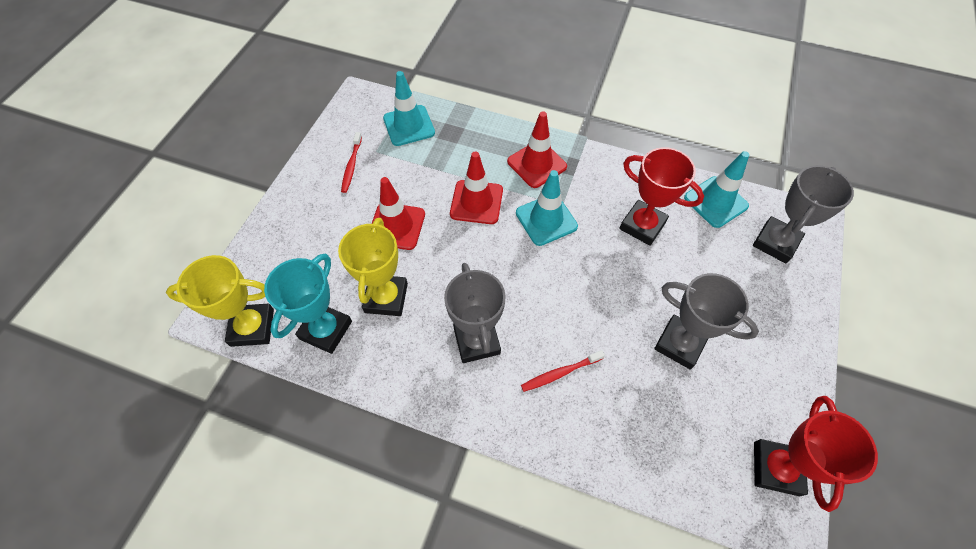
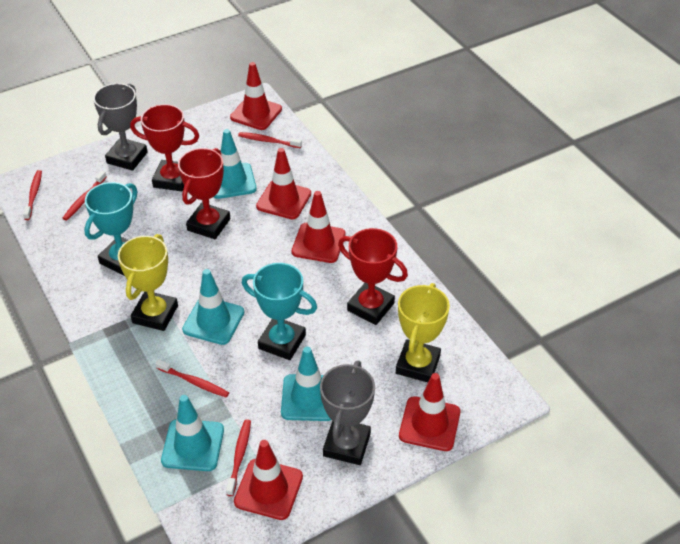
grey trophy: [444,263,506,363] [654,273,759,370] [753,165,854,264] = 3 -> [93,83,148,171] [320,361,375,465] = 2
red toothbrush: [341,132,362,193] [521,350,605,392] = 2 -> [23,170,42,220] [63,171,107,220] [156,359,229,398] [226,419,251,496] [238,132,302,148] = 5
red traffic cone: [372,177,425,250] [450,152,503,224] [507,111,567,188] = 3 -> [230,62,282,130] [234,440,303,520] [256,148,311,219] [292,191,345,263] [399,373,460,451] = 5
red trophy: [619,147,704,246] [754,396,878,512] = 2 -> [130,104,199,191] [178,148,230,239] [338,228,408,325] = 3
turquoise traffic cone: [383,71,435,146] [516,170,578,246] [684,151,749,228] = 3 -> [161,395,224,471] [182,269,244,345] [214,129,257,199] [281,347,331,421] = 4
turquoise trophy: [264,254,352,354] = 1 -> [84,182,137,276] [242,263,317,360] = 2

